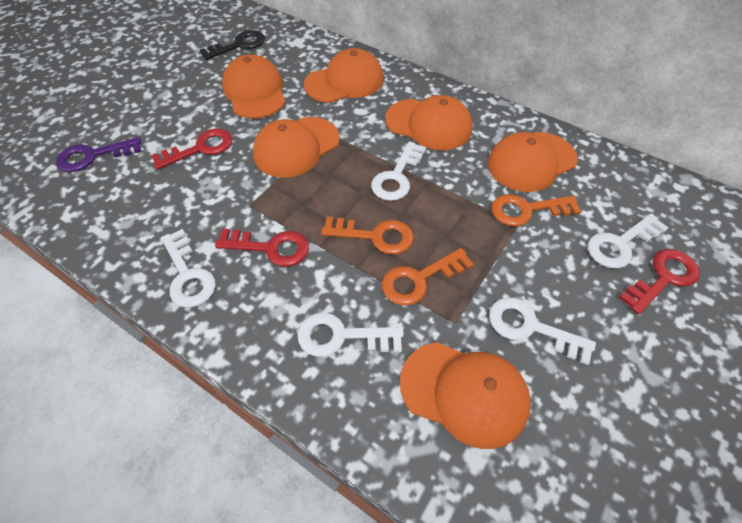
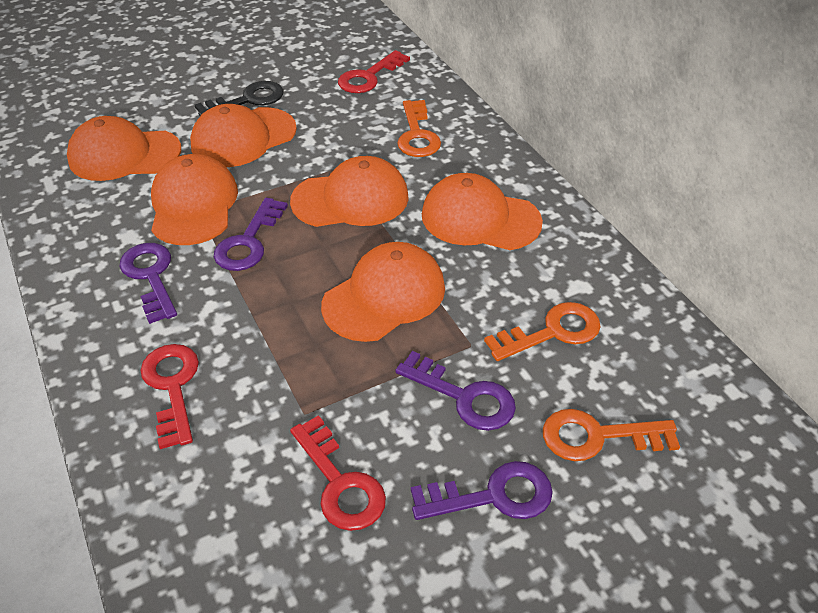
purple key: [56,137,141,172] = 1 -> [119,243,177,324] [214,198,288,271] [395,351,516,431] [411,461,553,520] = 4
white key: [161,229,216,307] [297,313,404,357] [371,142,426,201] [489,297,596,365] [588,214,669,268] = 5 -> none = 0

